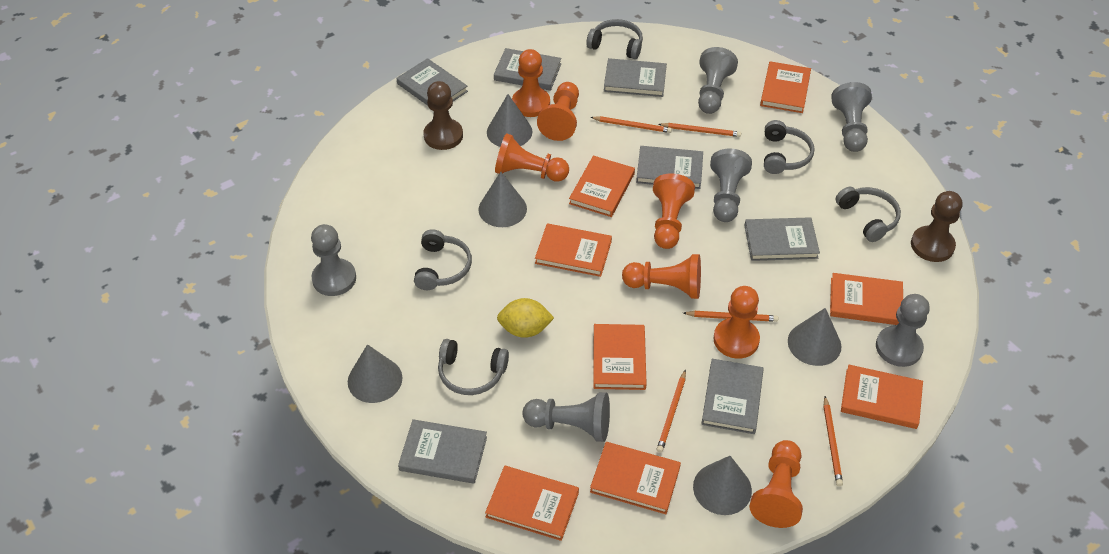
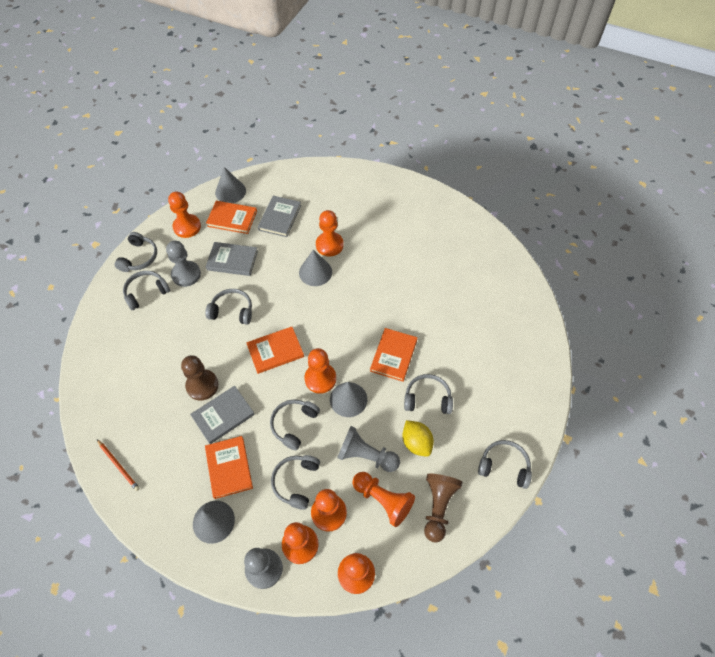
grey book: [397,58,468,106] [398,419,487,484] [494,48,561,91] [604,58,667,97] [636,146,703,189] [701,359,764,434] [744,217,820,261] = 7 -> [190,386,255,444] [206,242,258,276] [258,196,301,237] = 3
grey cone: [348,344,402,403] [478,172,527,227] [487,94,532,147] [693,456,752,515] [788,308,841,366] = 5 -> [193,501,235,544] [215,167,246,203] [299,250,332,286] [330,382,367,417] = 4
grey headphones: [414,229,472,290] [438,339,509,395] [586,19,643,59] [764,120,815,174] [835,187,901,242] = 5 -> [114,232,157,272] [123,271,170,310] [205,289,252,325] [270,399,320,450] [271,455,320,510] [404,374,453,414] [478,440,532,489] = 7
grey pawn: [311,224,356,296] [522,392,610,442] [698,47,738,114] [710,149,752,222] [831,82,872,152] [876,294,930,367] = 6 -> [166,241,201,287] [244,548,283,589] [337,426,400,472] = 3
orange book: [485,466,579,541] [535,223,612,277] [569,156,635,217] [590,442,681,514] [593,324,647,390] [760,61,811,113] [830,273,903,325] [841,365,923,429] = 8 -> [205,436,253,499] [206,201,257,234] [246,327,304,374] [370,328,417,382] = 4
orange pencil: [590,116,672,133] [657,369,686,453] [659,123,741,137] [683,311,779,322] [824,396,843,486] = 5 -> [97,440,140,491] = 1

